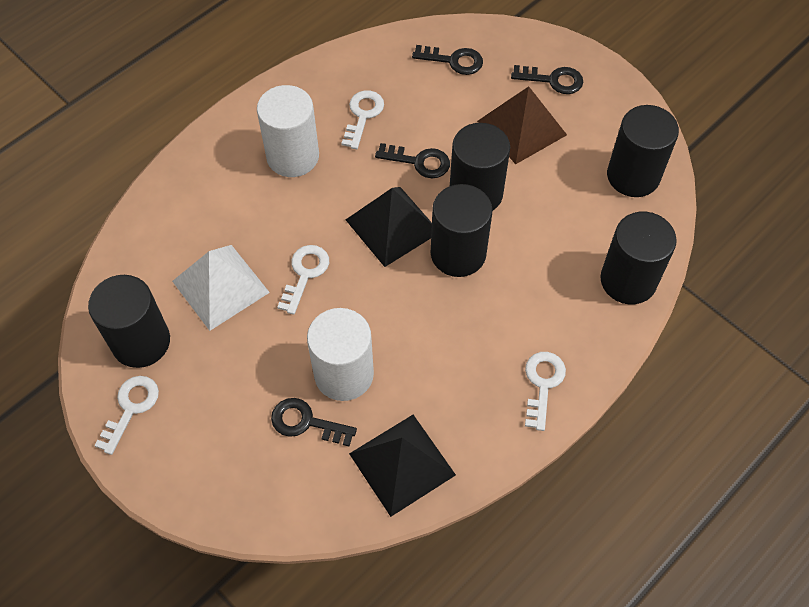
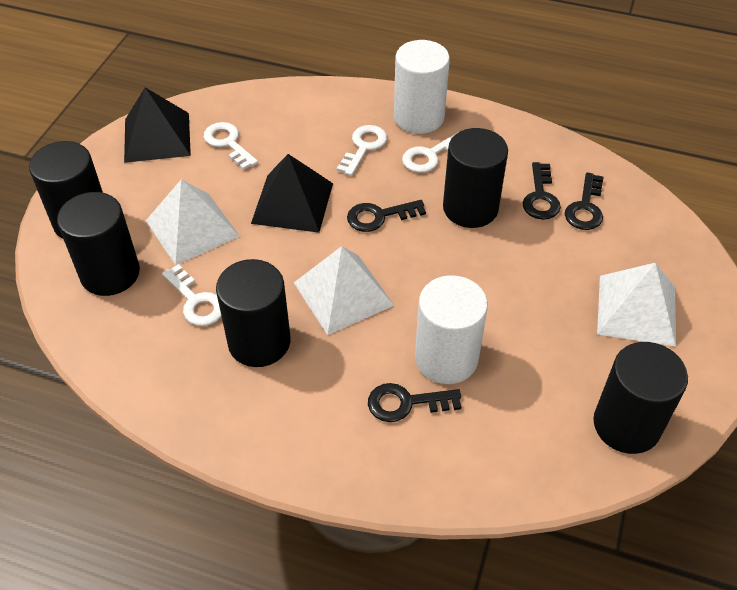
brown pyramid: [477,87,567,164] = 1 -> none = 0
white pyramid: [172,245,270,331] = 1 -> [146,179,240,266] [294,246,394,335] [597,263,676,347] = 3

